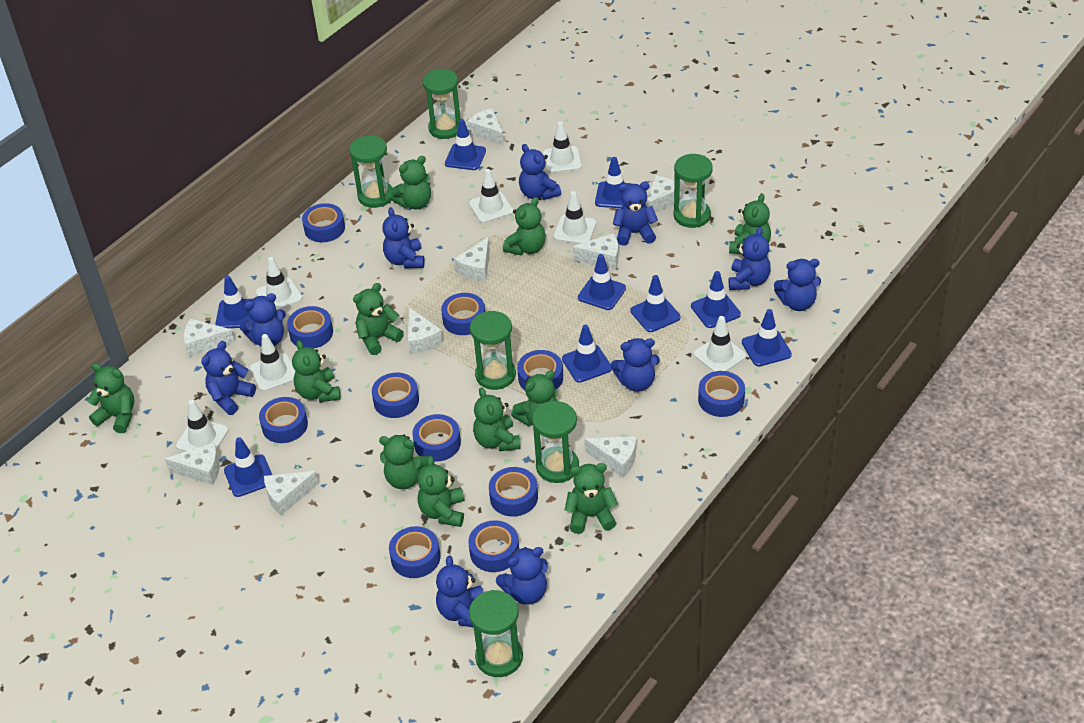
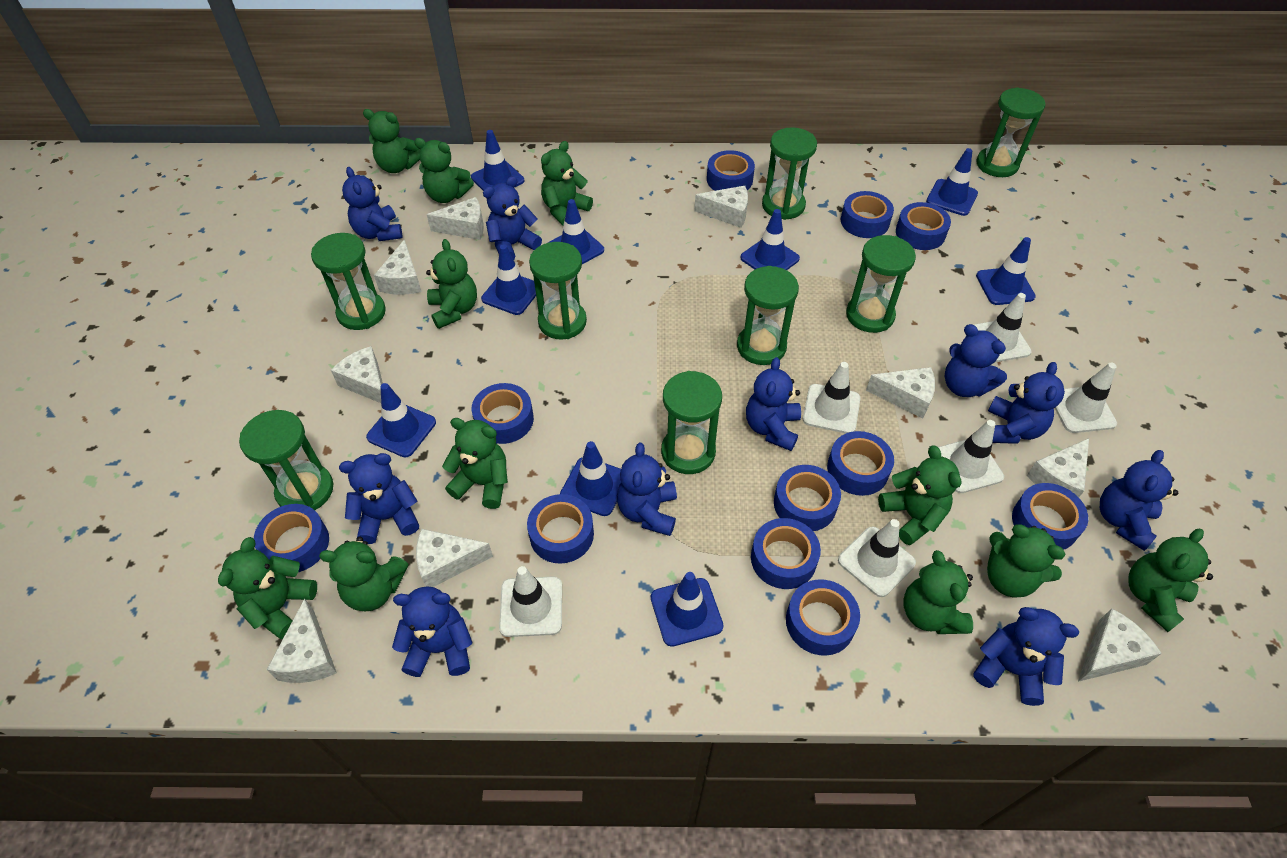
green hourglass: [349,136,392,208] [423,69,461,139] [469,590,523,677] [470,311,516,390] [532,401,579,483] [674,154,713,228] = 6 -> [239,410,333,510] [311,233,386,330] [529,242,587,340] [661,371,722,474] [737,266,799,365] [762,127,817,220] [846,235,916,333] [976,87,1045,177] = 8
white traffic cone: [176,400,229,452] [250,334,295,392] [256,257,303,310] [469,169,513,223] [543,121,582,173] [553,191,596,244] [694,316,746,372] = 7 -> [499,566,562,637] [803,362,861,433] [838,519,916,597] [938,420,1004,493] [974,293,1031,363] [1055,363,1117,433] = 6

